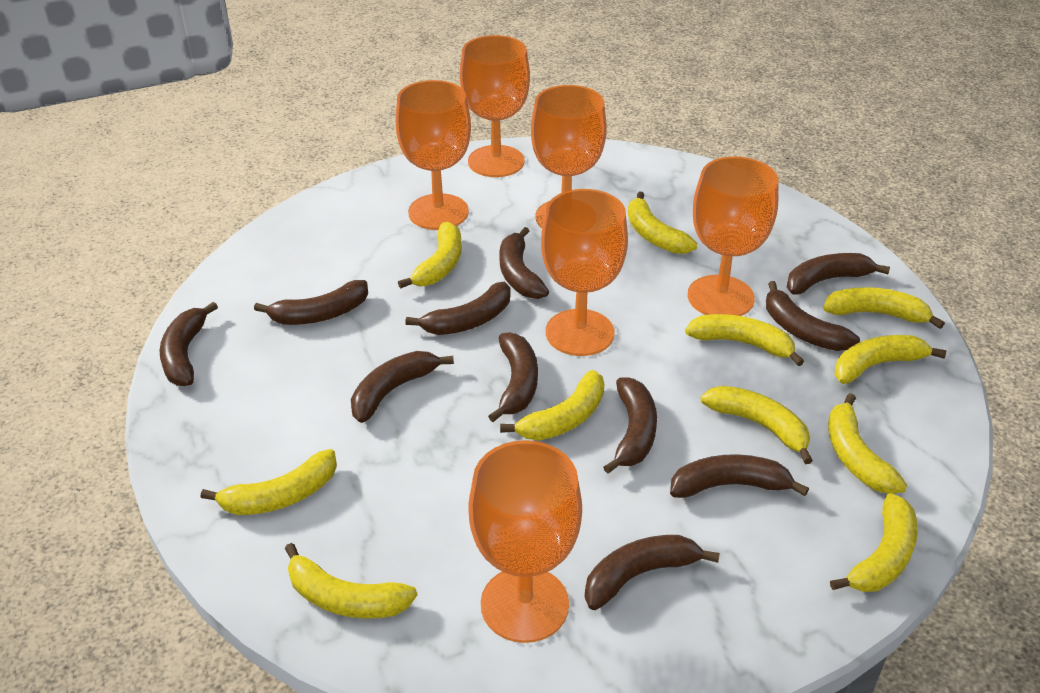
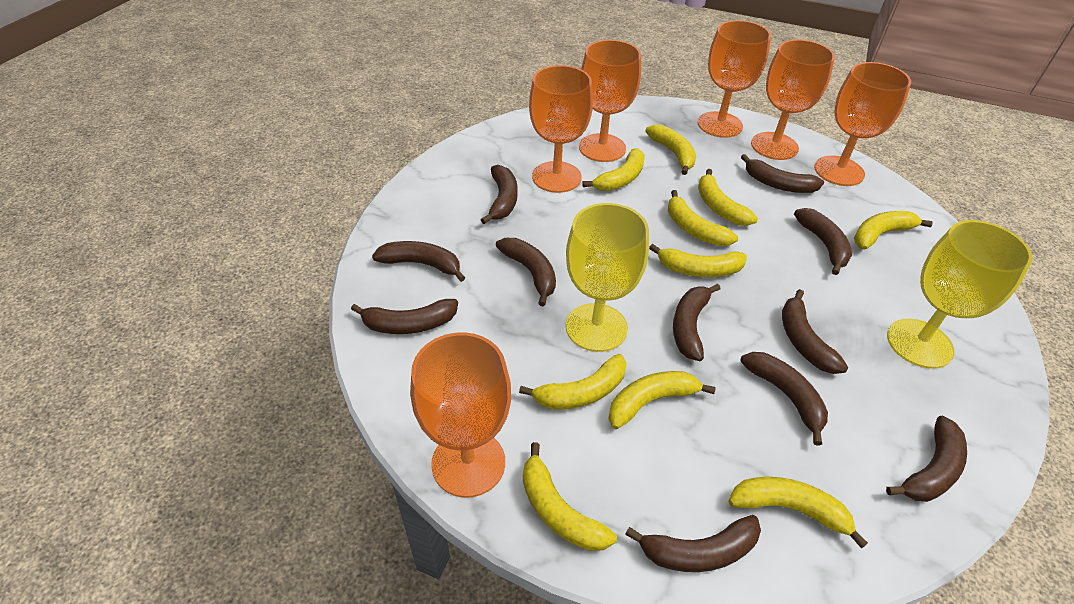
yellow banana: [201,449,337,515] [285,543,417,619] [398,222,462,288] [500,370,604,440] [628,191,698,254] [685,314,804,366] [700,386,813,464] [823,287,945,329] [828,393,907,494] [830,493,918,592] [835,335,947,384] = 11 -> [519,354,627,410] [523,442,617,551] [582,148,645,191] [608,371,716,429] [645,124,696,175] [649,244,747,277] [668,190,738,246] [698,169,758,226] [729,477,868,549] [854,211,933,250] = 10
yellow goblet: none = 0 -> [566,203,649,352] [887,220,1033,369] = 2

